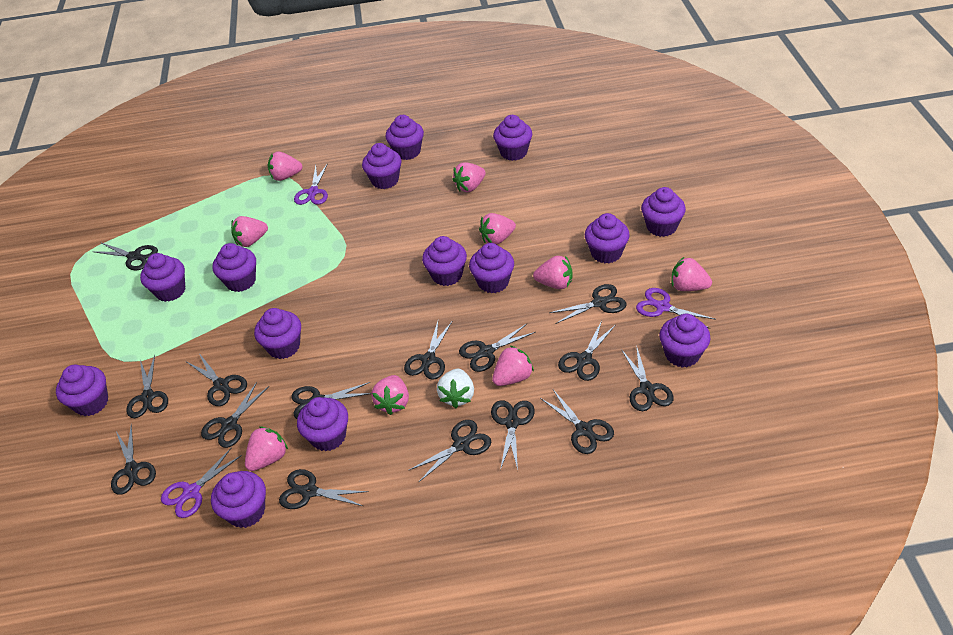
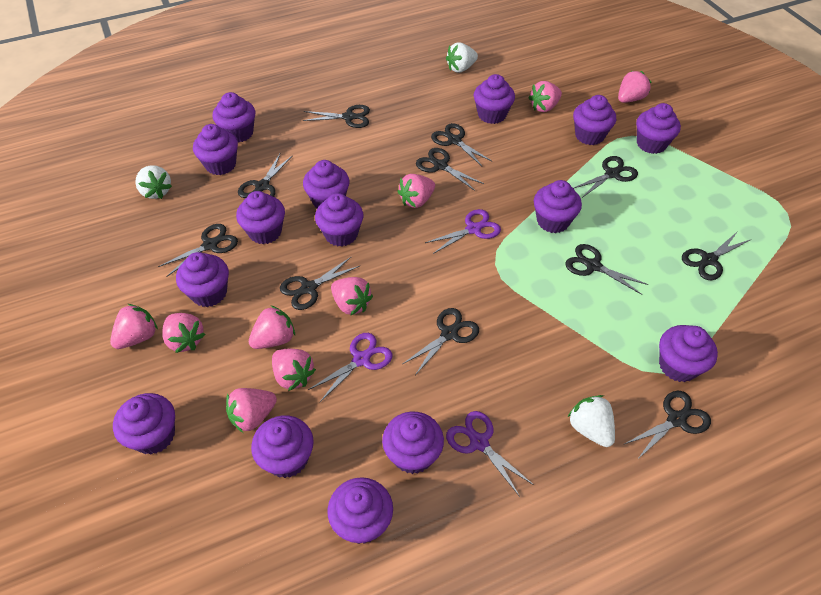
black scissors: [95,242,158,270] [111,424,156,495] [126,355,168,418] [187,353,247,406] [201,382,269,448] [279,469,369,509] [291,382,372,419] [404,321,452,380] [409,420,491,482] [459,324,536,372] [491,400,535,470] [540,390,614,454] [549,284,626,324] [558,321,616,381] [621,345,674,411] = 15 -> [158,224,238,277] [238,154,293,198] [280,257,360,310] [303,105,370,128] [403,308,479,375] [416,148,484,191] [431,123,493,167] [565,244,649,295] [573,156,638,198] [623,391,711,460] [682,231,750,280] = 11
purple cupcake: [56,365,108,416] [140,253,185,302] [211,471,266,528] [213,243,256,292] [254,308,301,359] [297,397,348,451] [362,143,402,189] [385,115,424,160] [422,236,467,286] [469,243,514,293] [493,115,532,161] [585,213,630,263] [641,187,686,237] [659,314,711,368] = 14 -> [113,393,175,455] [176,252,229,307] [193,124,238,175] [213,92,255,143] [236,191,285,244] [251,415,314,478] [303,160,349,208] [315,193,363,247] [327,477,393,544] [382,412,444,474] [474,74,515,124] [534,180,582,233] [573,95,616,145] [636,103,681,154] [659,325,718,382] = 15
white strawberry: [437,369,474,408] = 1 -> [135,165,172,199] [446,43,478,73] [568,395,615,447] = 3

